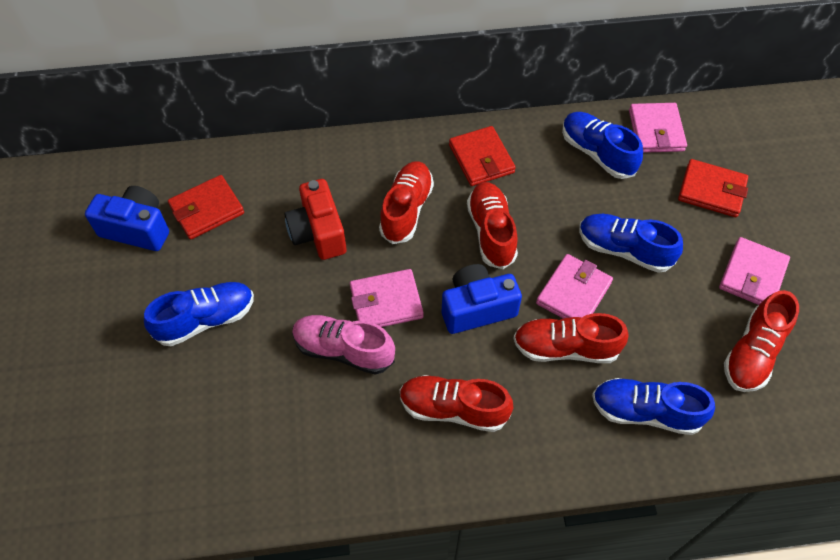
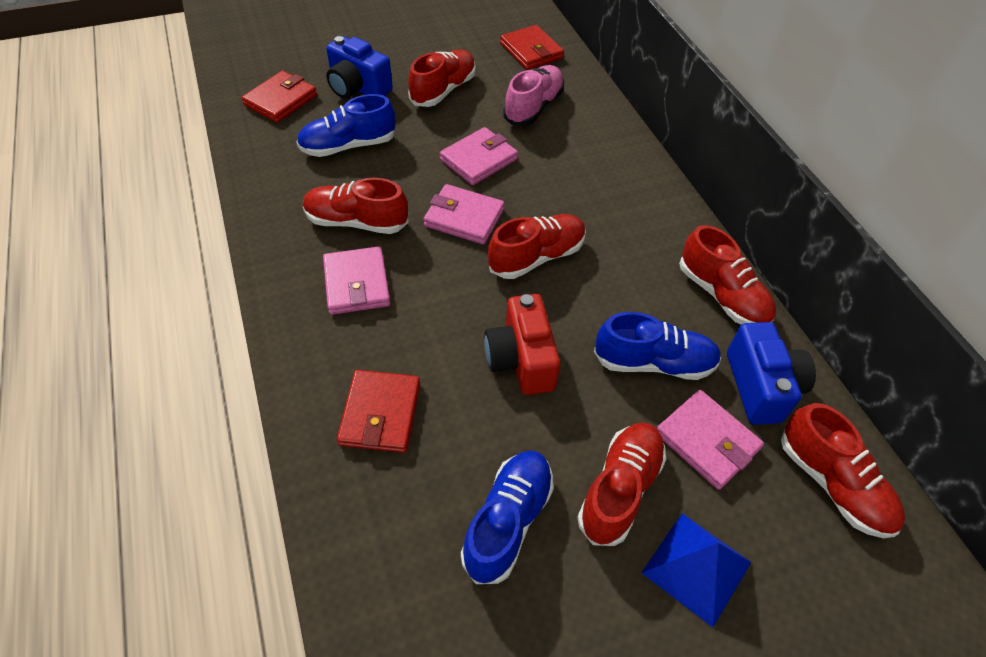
blue pyramid: none = 0 -> [642,513,751,627] = 1
blue shoe: [144,282,254,346] [562,112,643,179] [579,214,683,273] [592,378,715,435] = 4 -> [296,94,396,157] [461,450,554,584] [594,312,722,380] = 3
red shoe: [379,161,434,244] [400,375,513,432] [467,182,518,269] [513,313,628,363] [724,290,799,392] = 5 -> [303,178,409,234] [408,50,476,107] [488,214,586,279] [577,422,666,546] [679,225,776,325] [781,403,905,538] = 6

